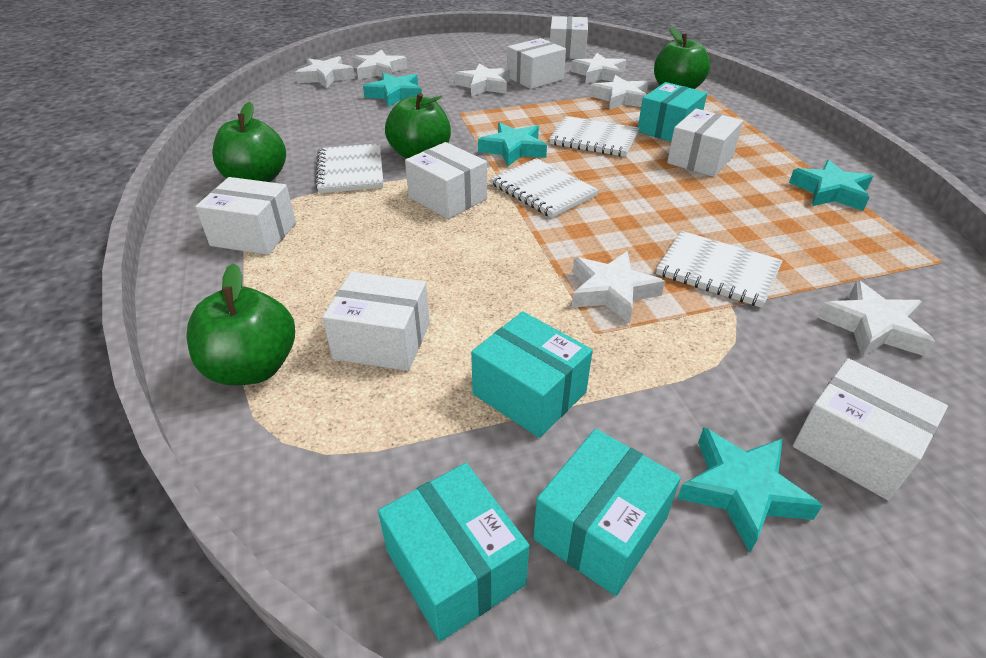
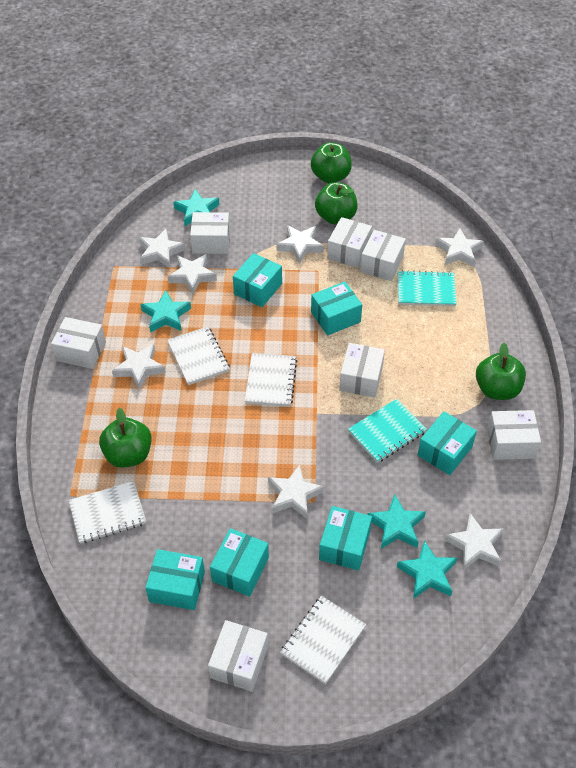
turquoise box: [378,463,529,642] [471,311,593,438] [533,429,681,596] [638,82,707,142] = 4 -> [145,549,205,610] [210,528,269,597] [233,253,282,307] [311,282,362,336] [319,506,372,570] [418,411,477,475] = 6
turquoise notebook: none = 0 -> [348,399,427,463] [398,270,457,306] = 2

